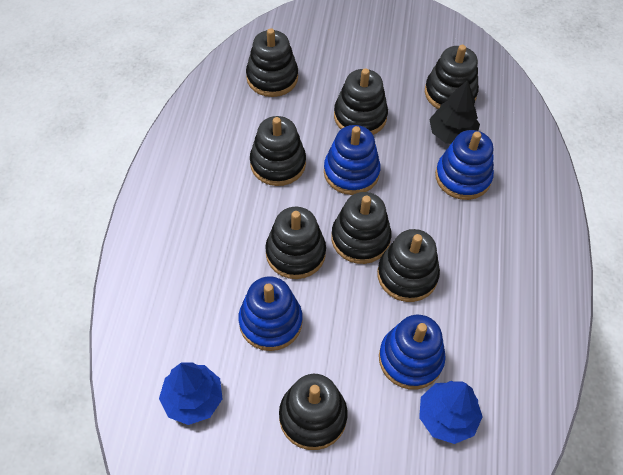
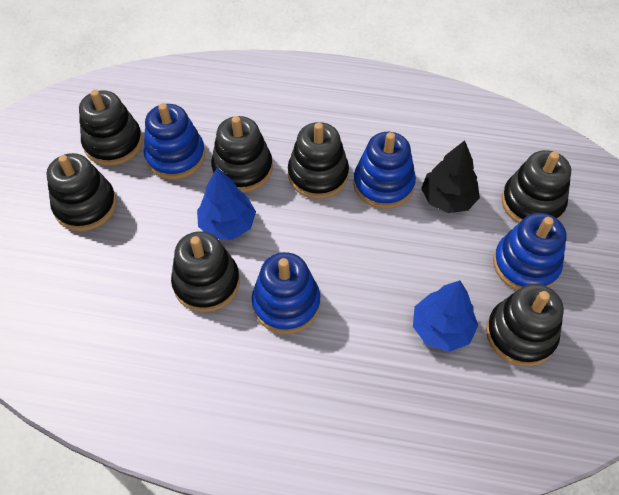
black stacking toy: [246,28,298,97] [250,116,306,186] [265,207,326,279] [279,374,348,450] [331,192,391,264] [334,68,388,135] [377,229,440,302] [425,45,479,109] = 8 -> [46,153,117,231] [79,90,143,166] [171,231,240,312] [211,116,273,192] [288,122,349,199] [486,284,564,366] [501,150,571,223] = 7

